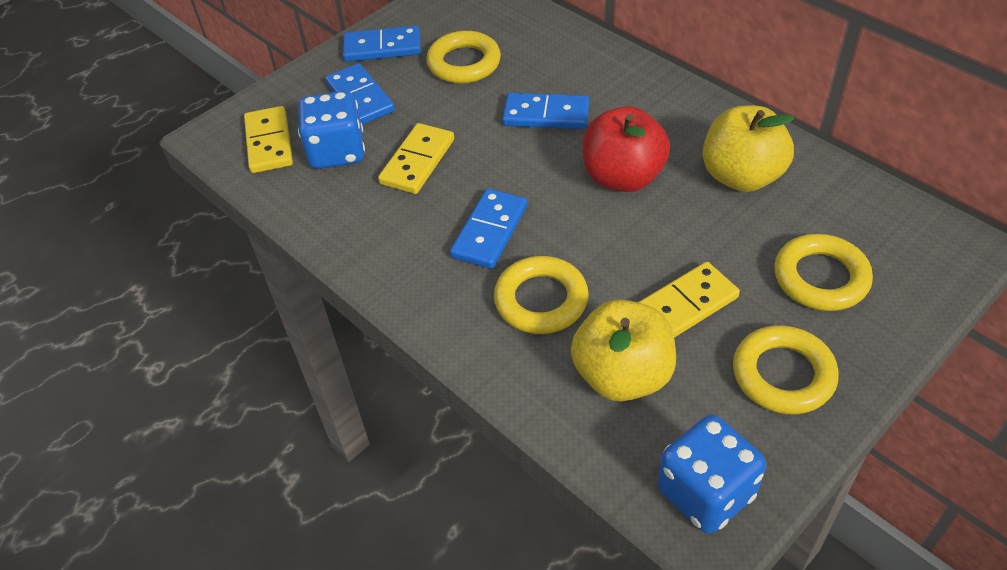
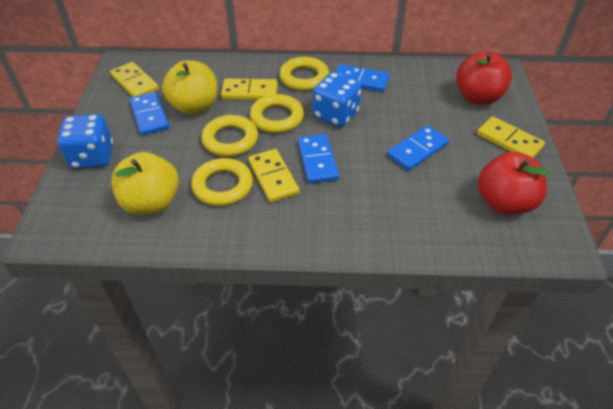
red apple: [582,106,670,192] = 1 -> [456,51,512,105] [478,152,550,215] = 2
yellow domino: [244,106,293,173] [378,123,454,194] [638,262,740,338] = 3 -> [110,62,159,97] [221,79,278,100] [248,149,299,202] [477,116,545,158] = 4

